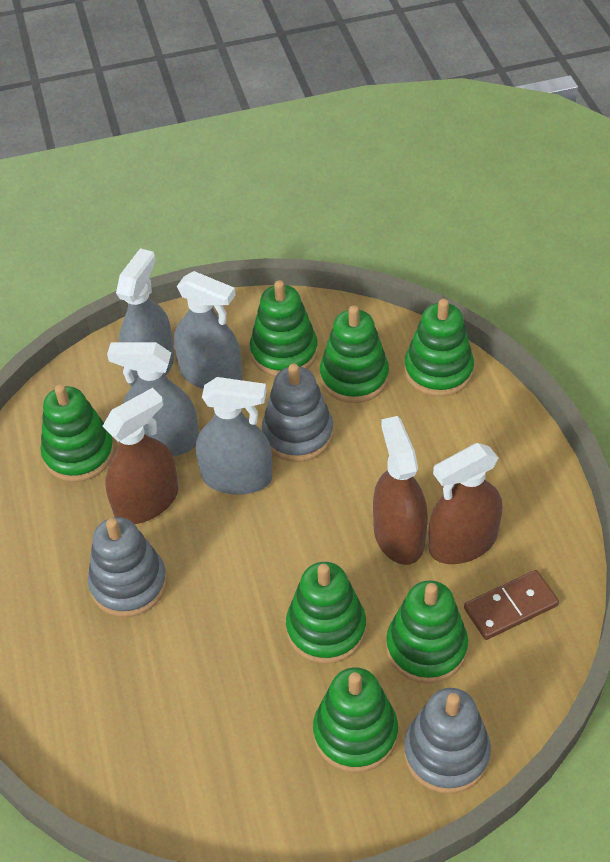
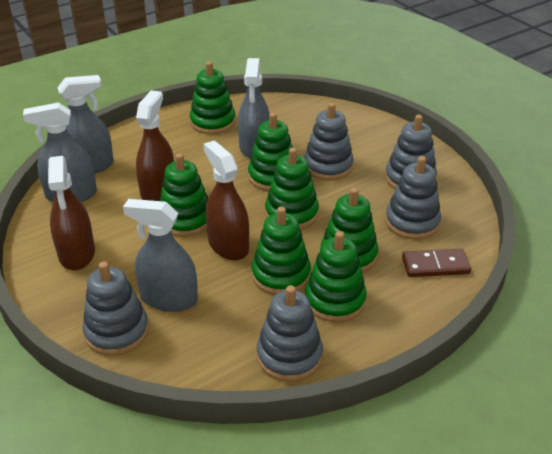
grey stacking toy: [88,517,167,617] [262,364,333,462] [404,688,491,794] = 3 -> [82,261,149,356] [257,285,323,382] [304,103,354,180] [385,115,437,189] [385,156,441,240] = 5

